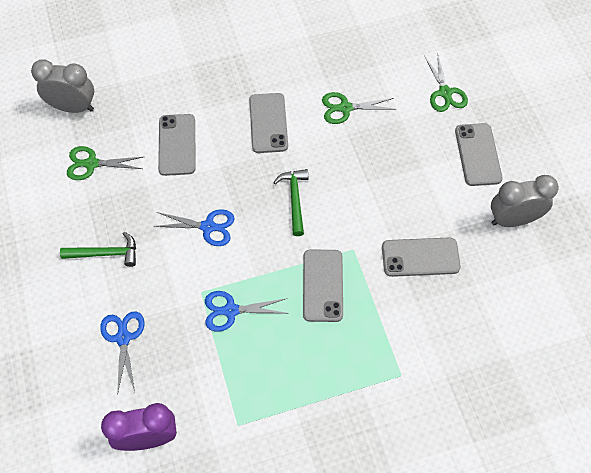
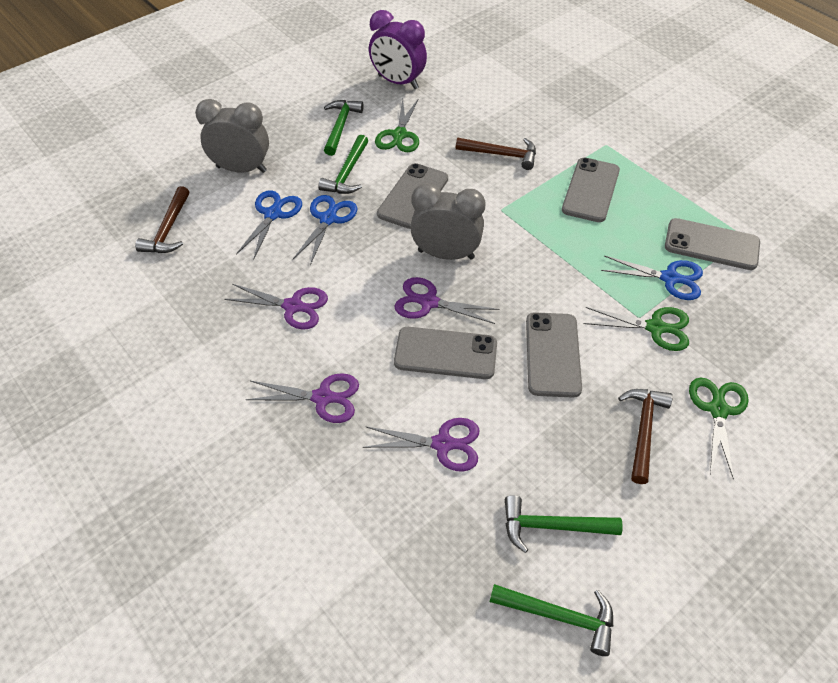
brown hammer: none = 0 -> [135,186,189,253] [456,138,536,170] [618,389,673,484] = 3
green hammer: [60,232,136,267] [273,169,308,236] = 2 -> [318,135,368,194] [324,100,364,156] [490,584,613,656] [505,495,623,553] = 4
purple scissors: none = 0 -> [224,284,328,329] [245,373,359,423] [363,418,479,471] [394,277,499,324] = 4

